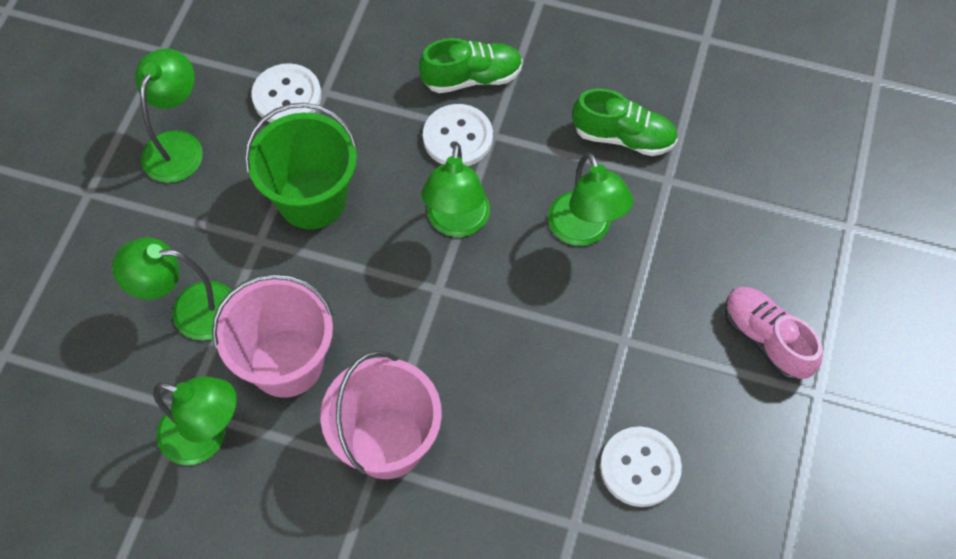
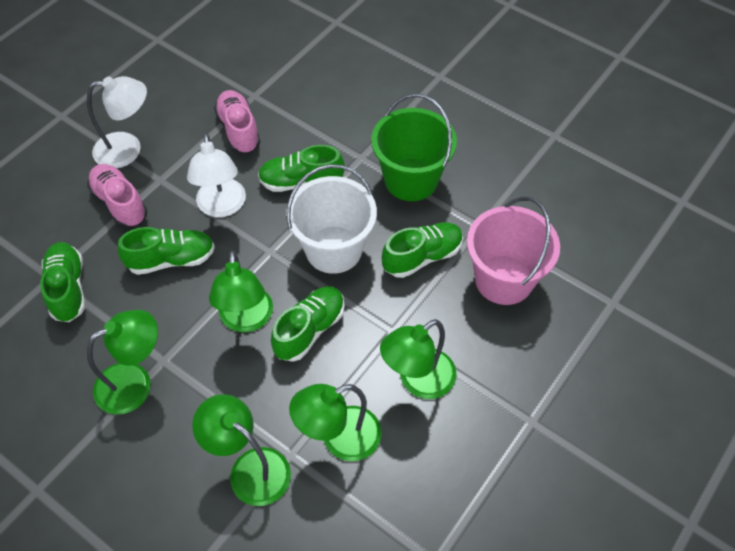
green shoe: [419,38,523,93] [573,88,678,156] = 2 -> [40,242,85,322] [117,227,215,275] [258,145,344,192] [271,286,345,362] [382,222,463,278] = 5
pink bucket: [212,274,334,397] [320,351,442,479] = 2 -> [467,197,560,305] = 1
pink shoe: [724,287,823,381] = 1 -> [87,164,147,228] [214,90,260,154] = 2
white bucket: none = 0 -> [286,164,377,274] = 1
white button: [252,63,321,123] [423,104,493,166] [600,426,682,507] = 3 -> none = 0
white lamp: none = 0 -> [87,76,147,168] [187,133,246,217] = 2

